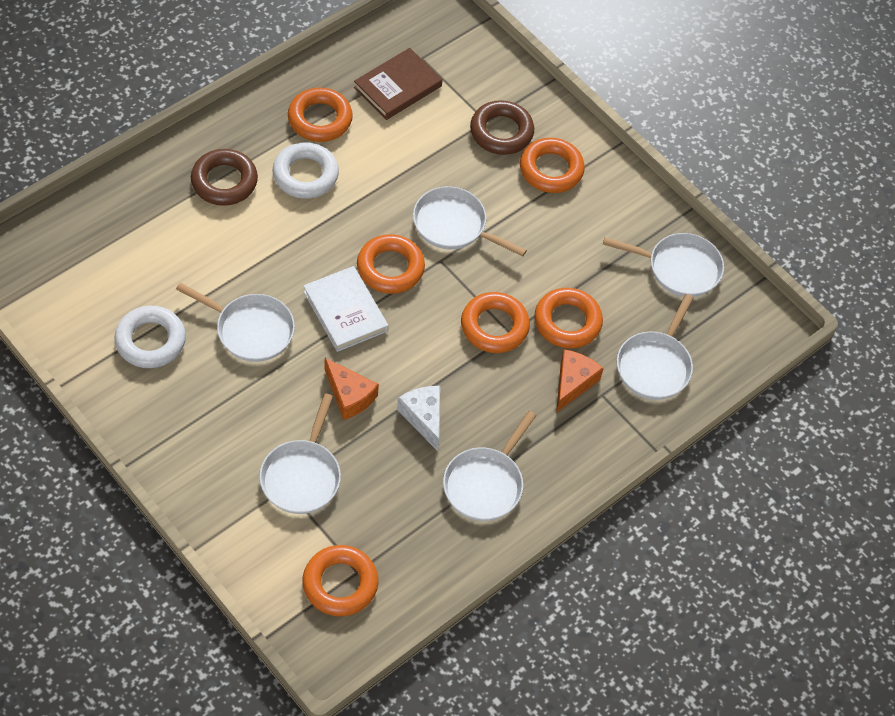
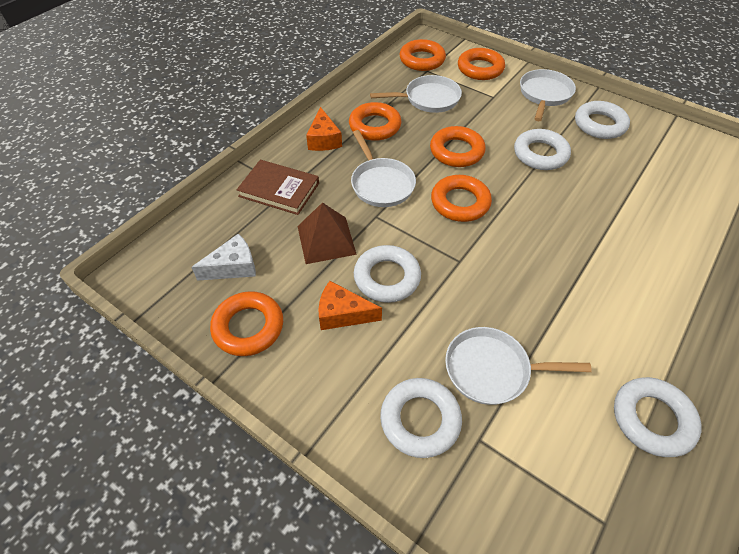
brown pyramid: none = 0 -> [297,202,357,264] = 1
brown ring: [191,149,258,206] [470,100,534,155] = 2 -> none = 0
white book: [303,266,388,352] = 1 -> none = 0
white pan: [176,283,295,362] [259,394,341,514] [413,187,527,257] [443,411,536,521] [603,233,724,297] [617,294,694,400] = 6 -> [351,130,416,207] [370,75,462,113] [445,327,592,405] [520,69,576,121] = 4
white ring: [114,306,186,368] [273,142,339,199] = 2 -> [354,245,421,303] [380,378,462,458] [514,129,571,170] [575,101,630,139] [614,377,702,457] = 5

